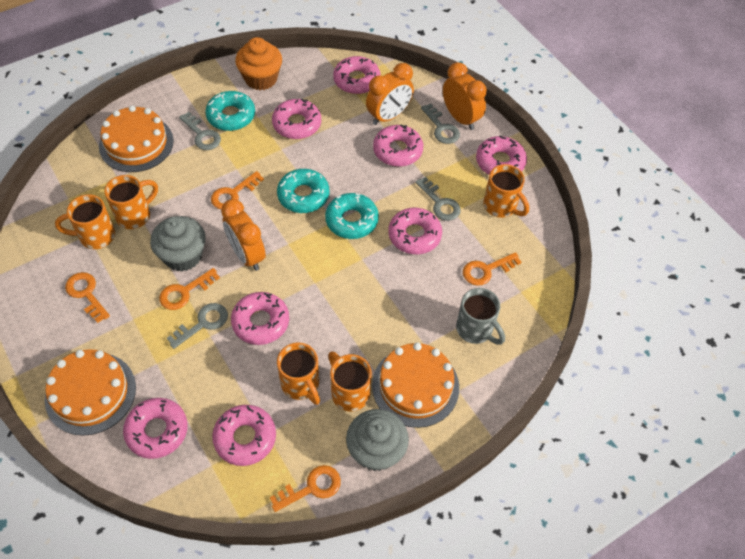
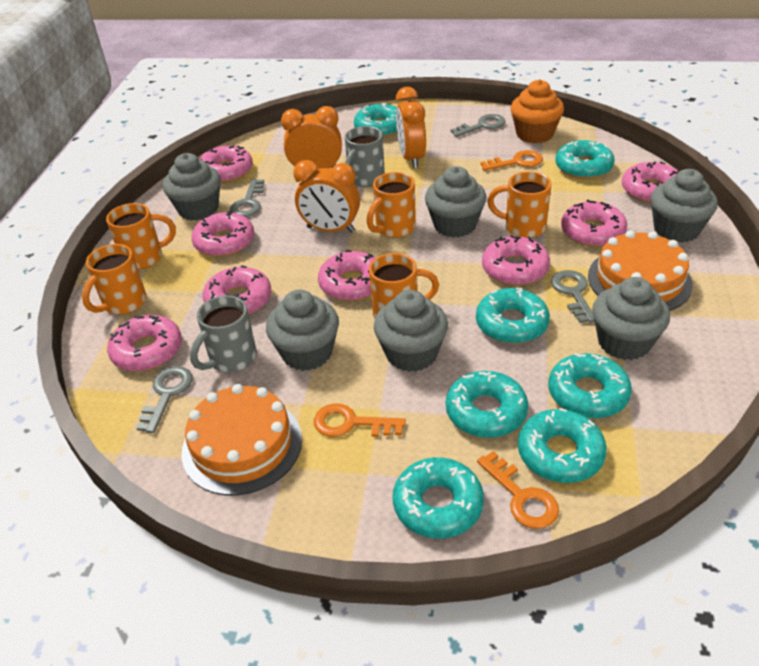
grey cupcake: [150,216,206,272] [346,409,409,471] = 2 -> [163,153,221,221] [266,290,339,371] [374,290,448,372] [425,166,487,238] [592,277,670,360] [650,169,718,243] = 6
grey mug: [456,288,505,345] = 1 -> [190,295,257,372] [345,126,385,187] = 2
orange cake: [45,349,136,436] [99,106,174,172] [372,343,459,428] = 3 -> [182,384,302,496] [588,230,693,311] = 2
orange key: [65,272,110,323] [159,268,220,310] [211,171,264,209] [270,465,341,512] [463,252,521,286] = 5 -> [314,403,406,437] [477,451,559,529] [480,150,543,171] = 3
turquoise donut: [205,91,255,131] [277,169,329,213] [325,193,379,239] = 3 -> [354,103,397,137] [393,457,484,539] [446,371,528,438] [476,288,550,344] [518,408,607,483] [548,353,632,418] [555,140,615,179] = 7

